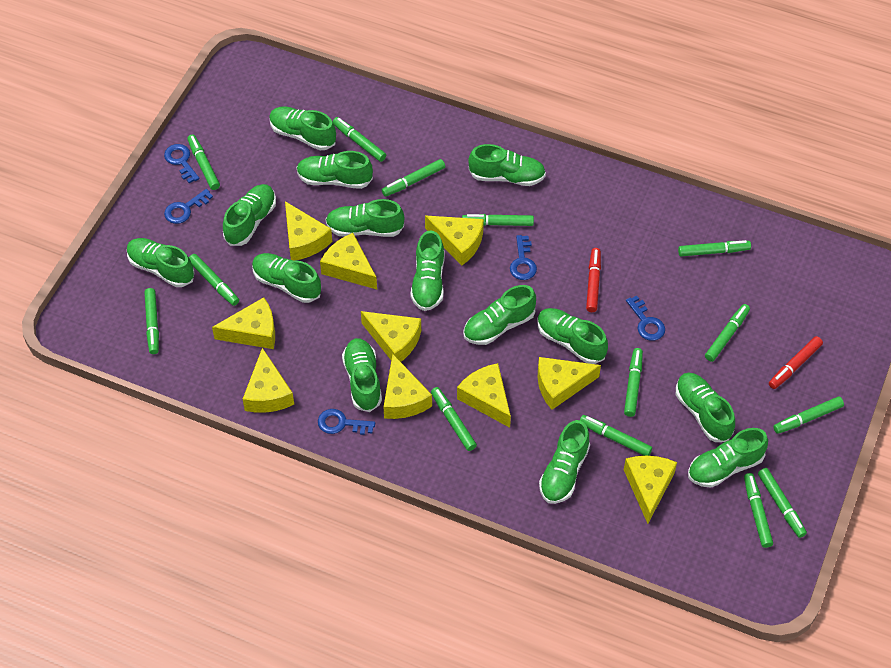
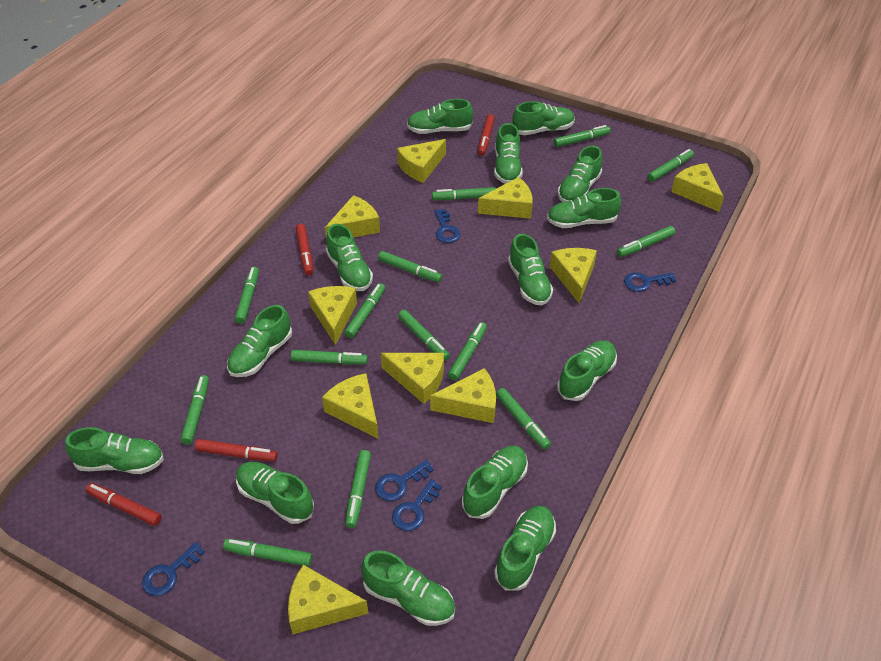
red marker: [586,248,601,312] [769,336,823,389] = 2 -> [86,483,162,526] [195,439,278,462] [296,224,313,276] [478,114,495,156] = 4

